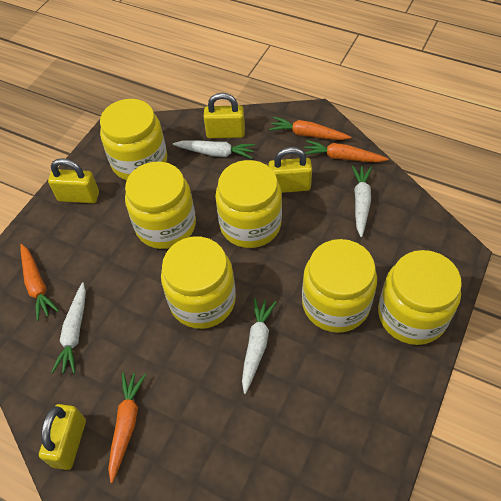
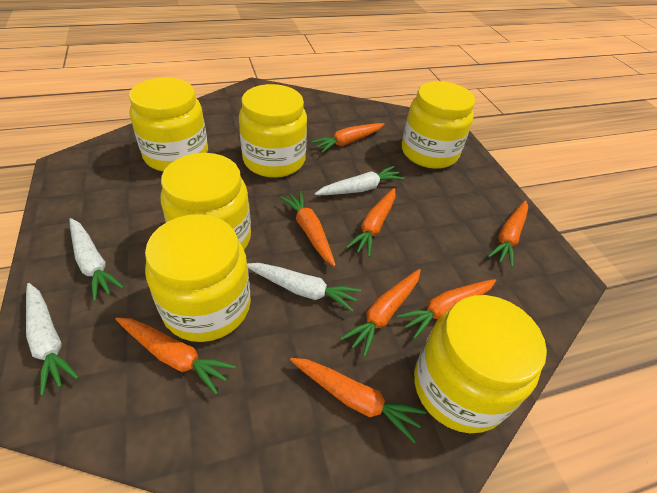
orange carrot: [20,244,59,321] [108,372,146,483] [269,117,351,140] [304,140,389,162] = 4 -> [116,317,236,394] [279,191,336,267] [290,358,426,443] [311,123,384,153] [340,269,421,357] [346,188,396,257] [397,279,496,339] [488,200,528,268] = 8
yellow padlock: [39,404,86,470] [48,158,99,203] [204,93,245,138] [268,147,312,193] = 4 -> none = 0

